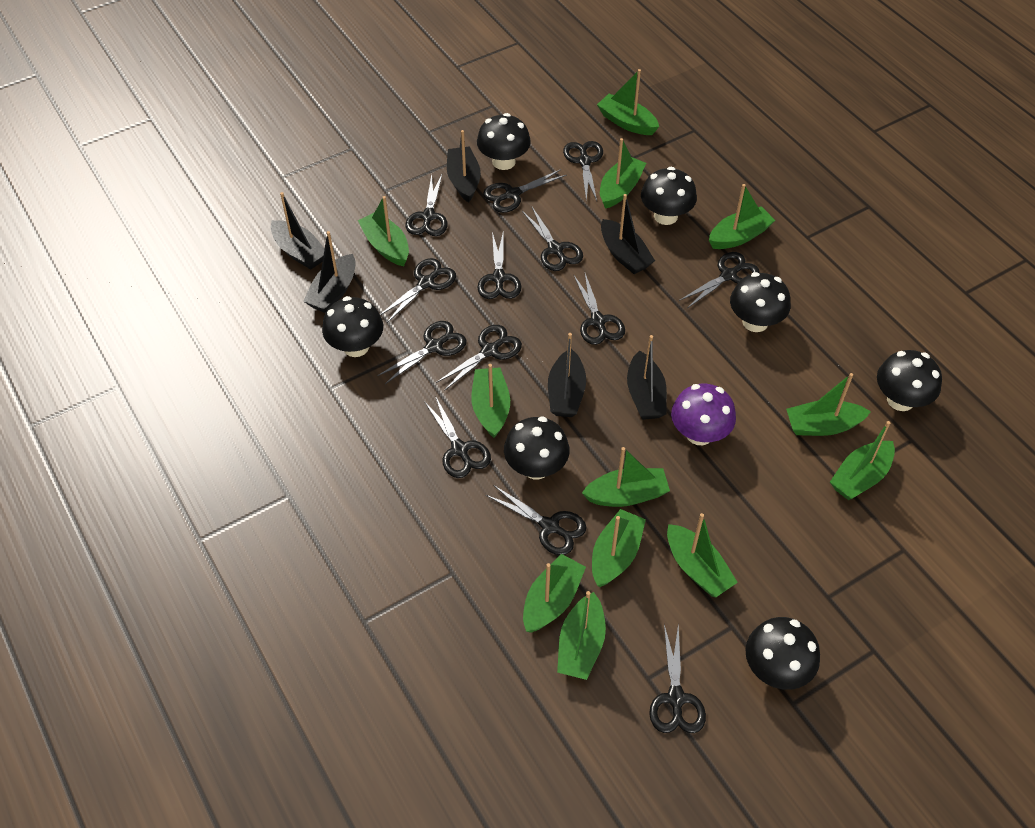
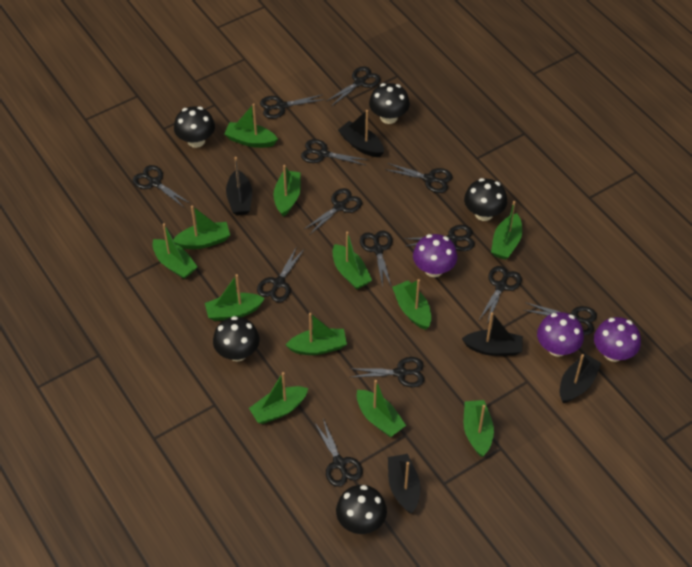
black boat: [271,192,325,270] [303,231,356,313] [447,130,481,203] [548,333,586,417] [601,194,655,274] [627,335,667,420] = 6 -> [226,157,252,215] [338,110,384,157] [388,454,420,514] [462,312,523,356] [560,354,602,403] = 5
black mushroom: [322,296,383,357] [477,113,531,170] [504,416,570,479] [641,167,697,225] [730,272,790,332] [746,617,820,690] [877,350,942,411] = 7 -> [174,106,215,148] [213,316,260,361] [336,485,387,534] [369,83,410,124] [464,178,507,221] = 5
purple mushroom: [671,383,736,445] = 1 -> [413,234,457,277] [537,312,584,357] [594,317,641,362] = 3

